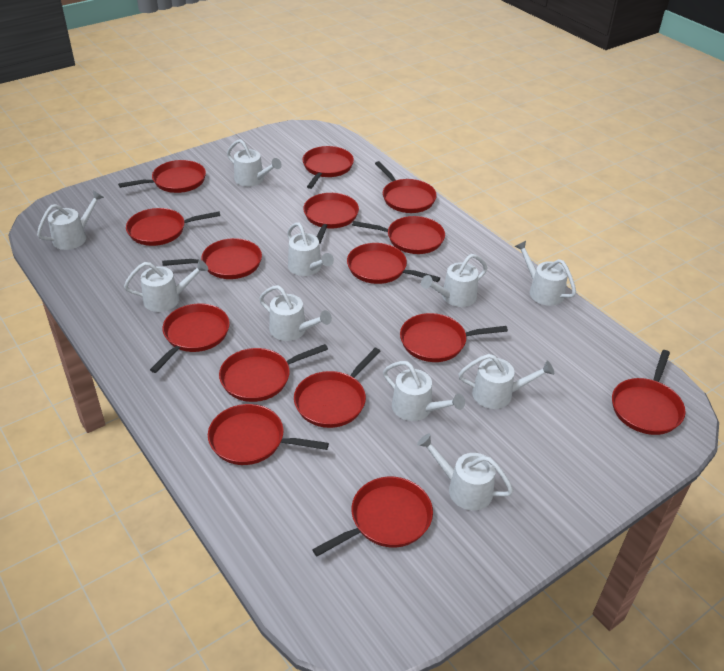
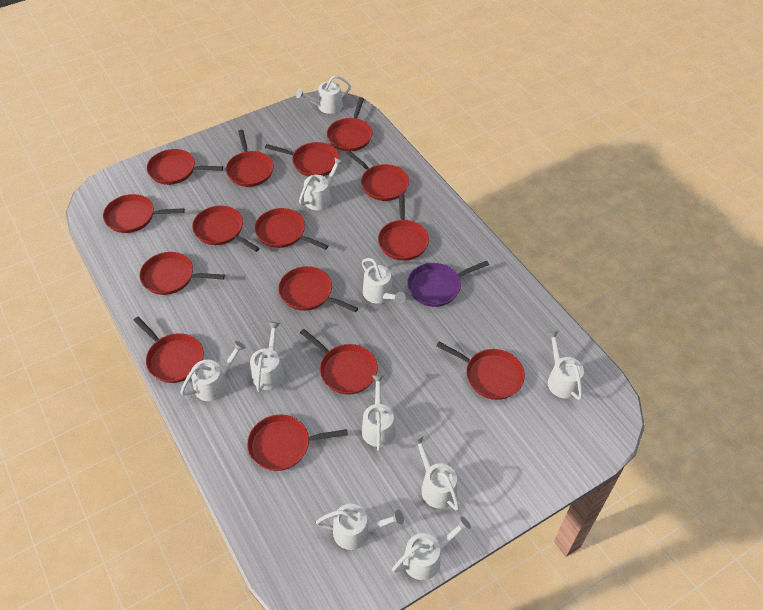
purple pan: none = 0 -> [407,261,489,307] = 1

